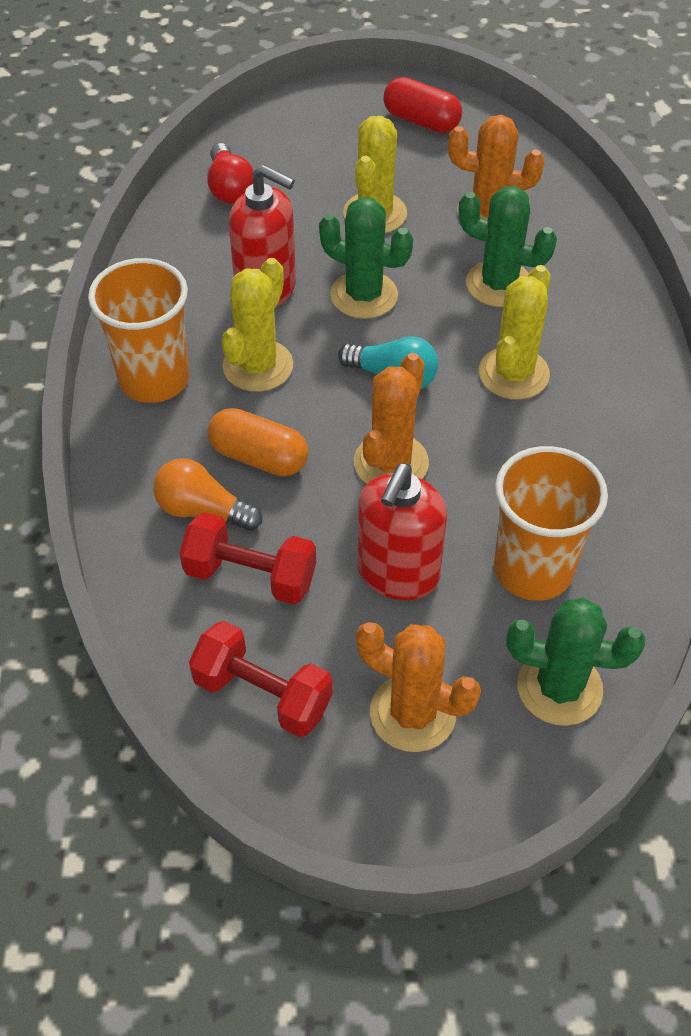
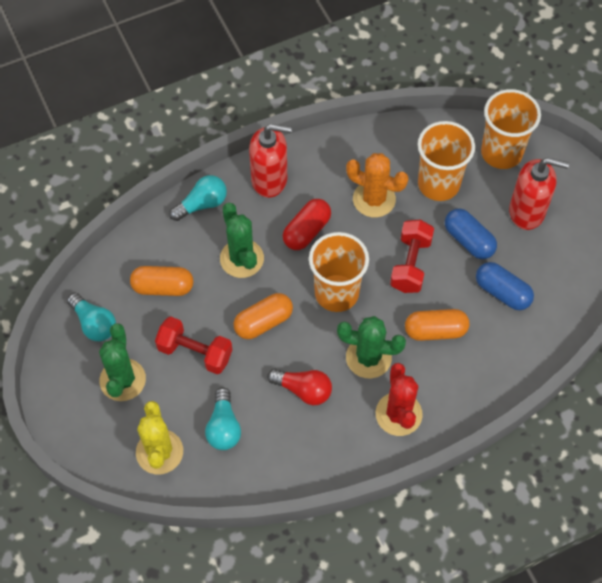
blue capsule: none = 0 -> [445,208,497,259] [476,262,534,310] = 2
orange cactus: [354,353,429,484] [356,622,481,752] [448,115,545,220] = 3 -> [346,153,409,218] = 1
orange capsule: [208,408,308,477] = 1 -> [130,266,193,296] [234,293,293,339] [405,309,469,341] = 3
orange cup: [88,258,189,403] [494,446,608,601] = 2 -> [309,232,369,312] [417,121,475,201] [481,89,541,169] = 3
orange light bulb: [153,458,262,531] = 1 -> none = 0
red cactus: none = 0 -> [376,363,423,436] = 1
turquoise light bulb: [338,336,438,389] = 1 -> [67,293,116,341] [169,175,227,221] [205,387,241,450] = 3
yellow cactus: [222,258,293,392] [343,116,407,233] [479,265,550,400] = 3 -> [136,401,183,474] = 1

